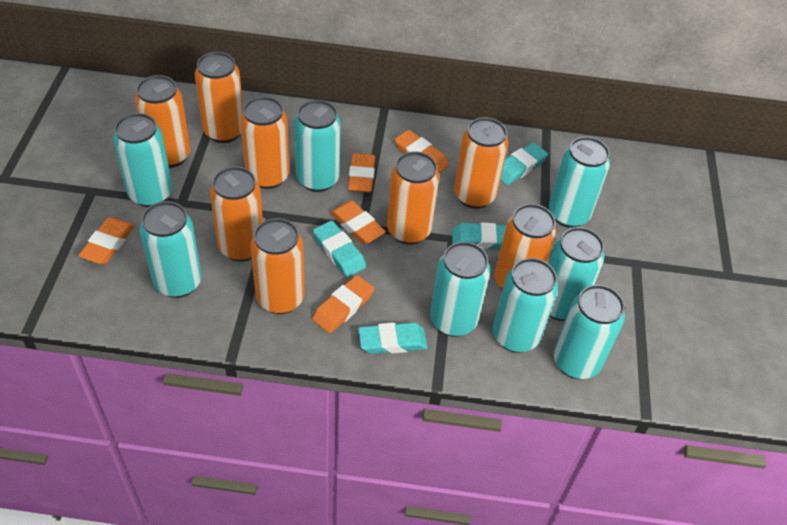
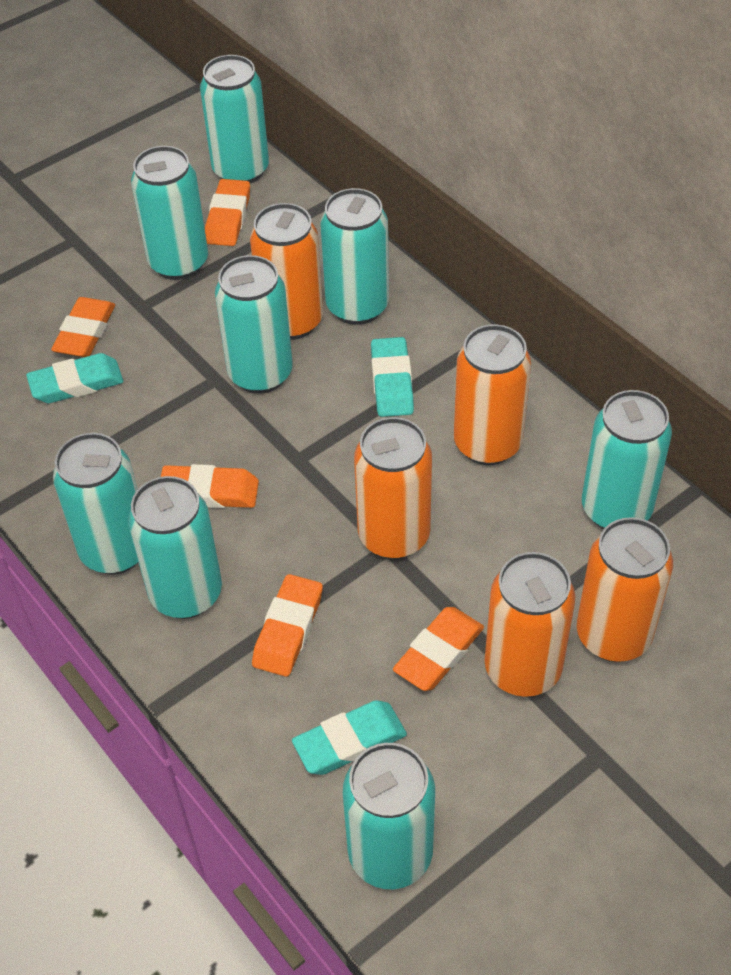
orange can: [135,75,190,168] [195,52,243,143] [210,166,263,262] [240,96,289,189] [250,218,305,314] [387,151,439,245] [454,117,509,209] [495,204,557,290] = 8 -> [250,203,323,340] [354,417,432,560] [454,324,531,465] [484,552,575,697] [577,517,673,662] = 5
turquoise eraser: [313,221,366,277] [358,323,428,354] [452,222,506,250] [501,142,548,185] = 4 -> [26,353,123,403] [292,700,407,775] [371,337,414,417] = 3

